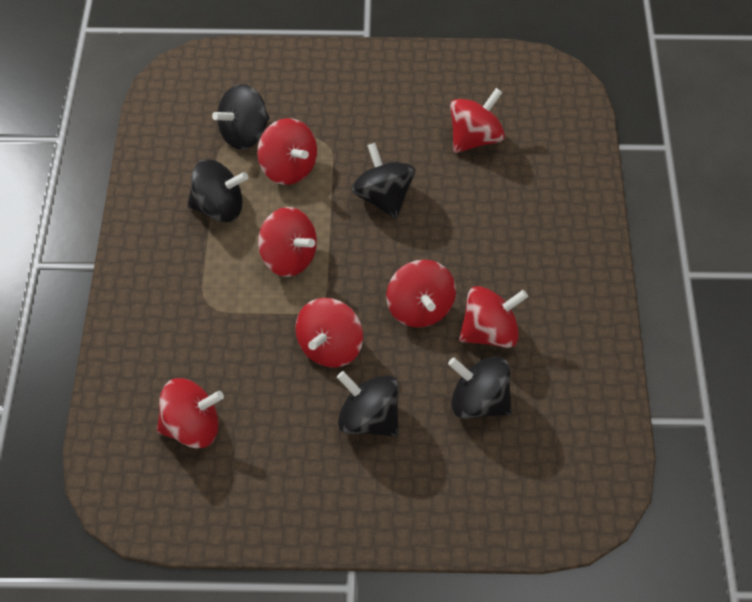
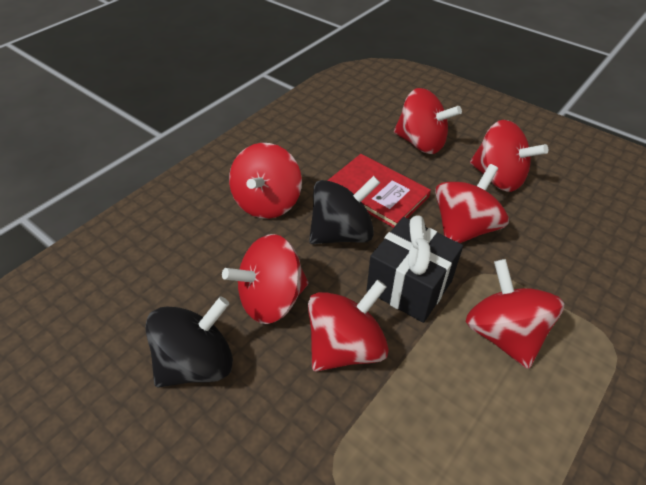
black gift: none = 0 -> [367,215,463,323] = 1
black spinning top: [188,159,248,222] [212,84,270,150] [337,371,399,437] [351,143,415,219] [448,356,512,419] = 5 -> [145,296,233,388] [309,176,380,244] = 2
red book: none = 0 -> [327,154,431,228] = 1

